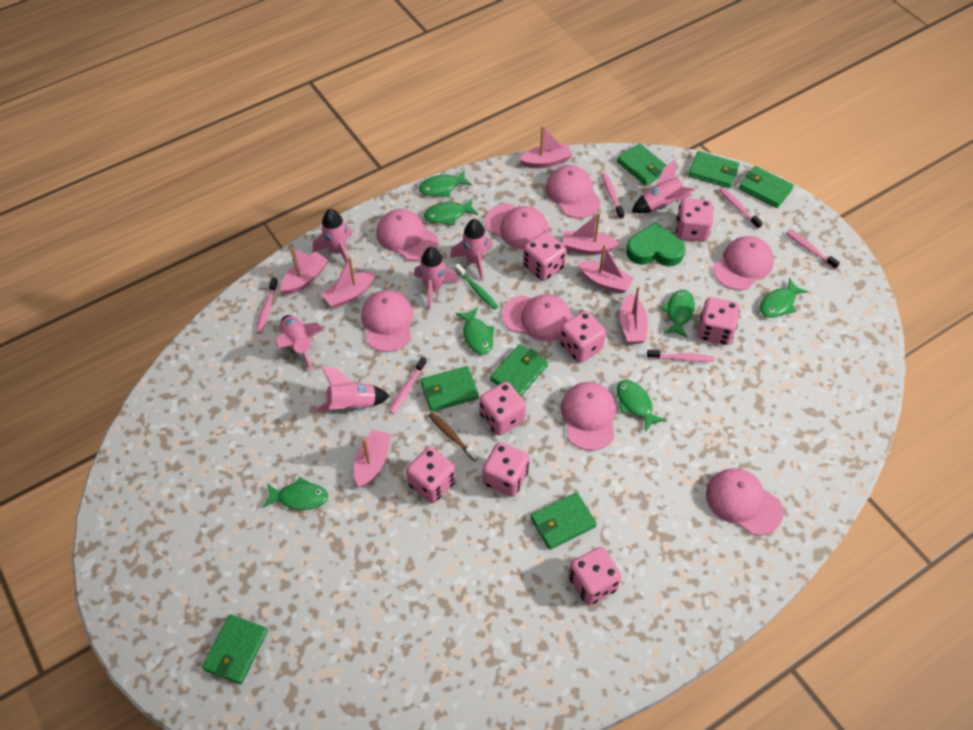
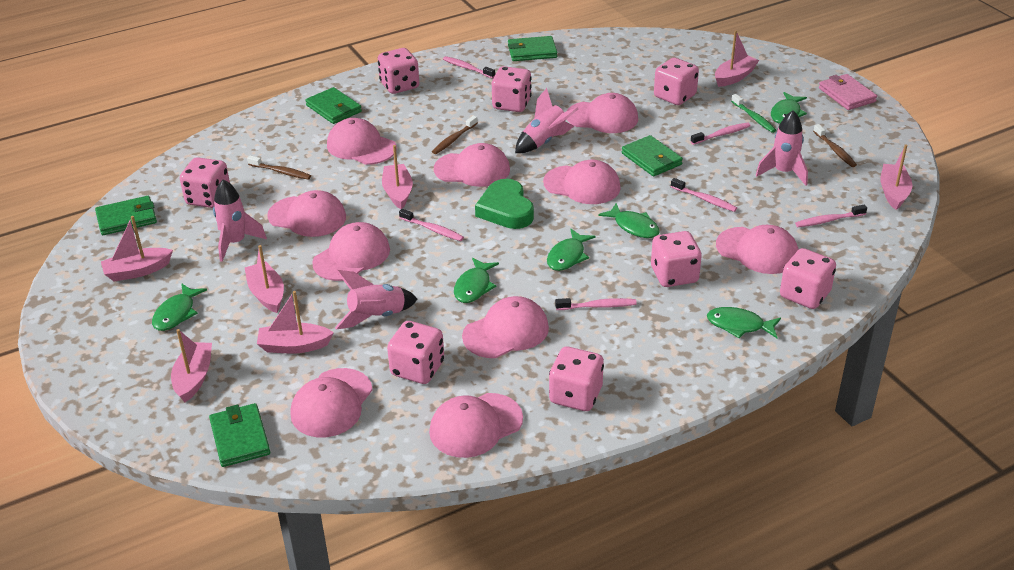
brown toothbrush: [428,412,479,462] = 1 -> [247,155,311,180] [432,116,478,154] [813,124,857,167] = 3
green fish: [263,477,328,510] [419,170,472,197] [424,199,478,225] [455,307,495,355] [617,380,666,432] [661,290,695,338] [760,278,808,318] = 7 -> [152,283,207,331] [454,258,499,303] [547,229,595,271] [598,203,660,238] [707,307,781,338] [771,92,807,124] = 6
green wallet: [202,614,268,684] [420,366,479,412] [490,344,548,396] [530,492,597,550] [617,143,666,186] [688,151,739,188] [739,166,794,208] = 7 -> [95,196,157,235] [209,403,270,467] [305,87,362,124] [508,36,557,61] [622,135,683,177] = 5
pink cap: [361,290,413,352] [376,209,438,261] [485,204,549,249] [502,294,572,342] [546,165,601,218] [561,382,616,451] [706,468,784,536] [713,236,774,290] = 8 -> [267,190,346,237] [291,368,373,437] [312,222,390,281] [327,118,397,165] [429,393,523,458] [434,143,510,187] [462,296,549,358] [543,160,621,204] [567,93,638,133] [716,225,799,274] = 10
pink rocket: [275,315,323,371] [313,209,353,267] [314,366,390,412] [414,247,459,310] [450,219,493,281] [631,159,695,213] = 6 -> [213,179,267,262] [335,270,418,330] [515,88,578,153] [755,110,808,186] = 4
pink wallet: none = 0 -> [819,74,877,110] = 1

